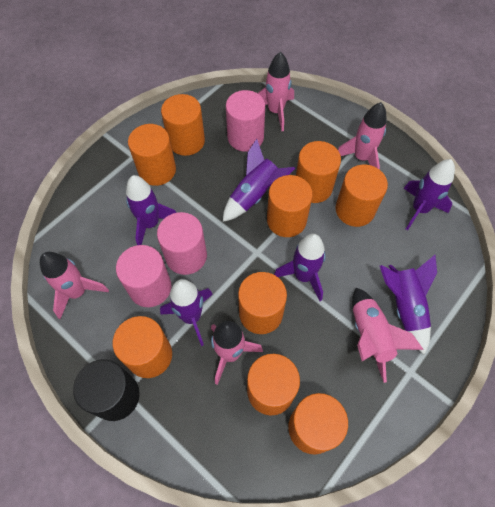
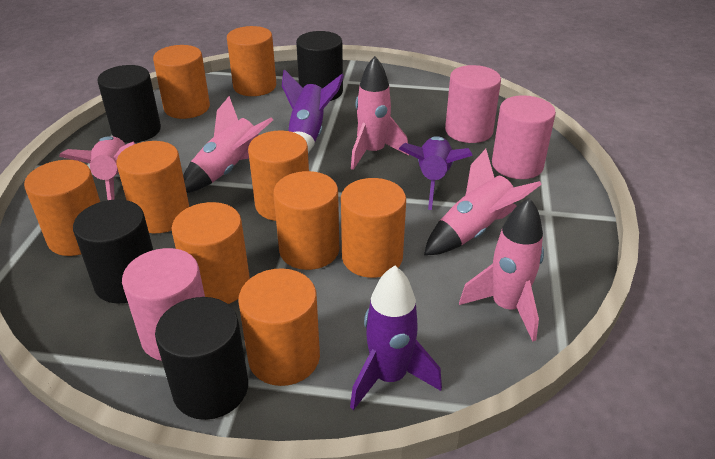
black cylinder: [73,359,140,421] = 1 -> [73,199,153,304] [97,65,161,143] [155,297,248,420] [296,31,343,101] = 4
purple rocket: [126,175,176,245] [160,279,213,346] [223,139,295,222] [274,234,326,301] [380,255,437,355] [403,159,455,230] = 6 -> [282,69,344,153] [350,266,442,410] [399,136,473,210] = 3

